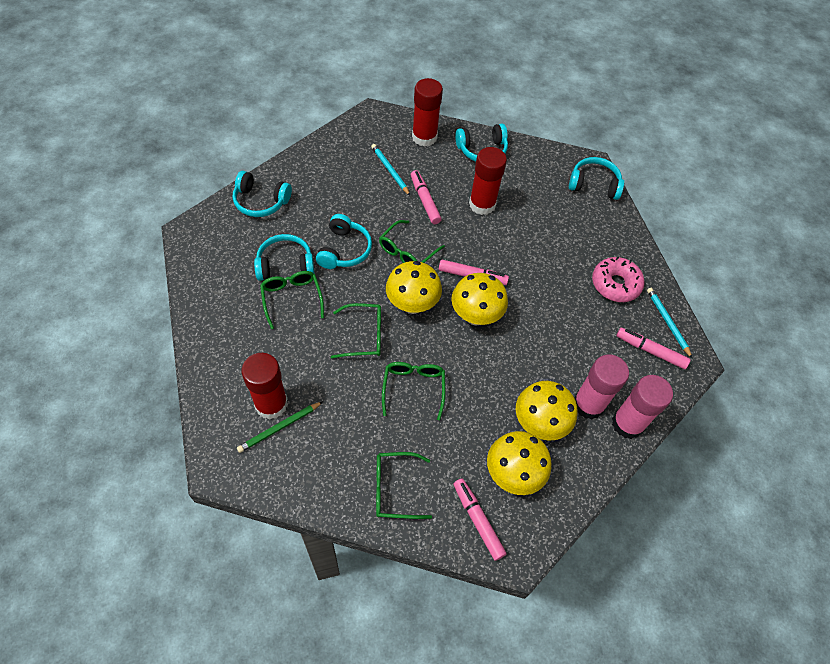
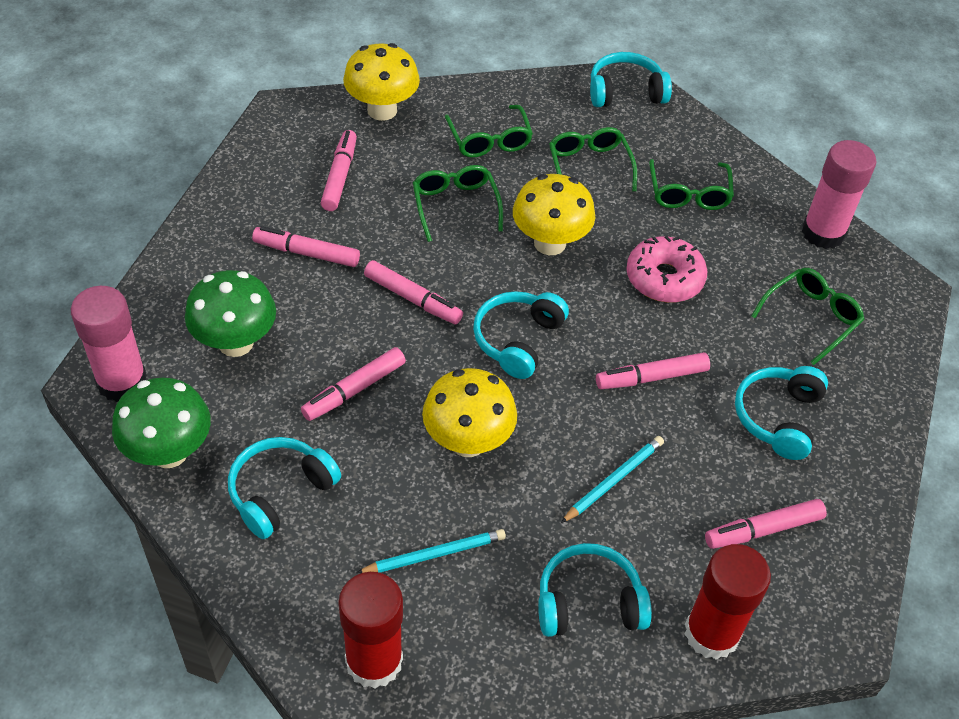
green mushroom: none = 0 -> [112,378,211,468] [185,270,276,357] = 2
green pencil: [237,401,323,453] = 1 -> none = 0
pink marker: [411,170,442,224] [439,260,509,285] [453,478,507,561] [617,328,691,369] = 4 -> [252,226,360,267] [301,347,406,421] [321,130,357,211] [364,260,463,324] [596,352,710,389] [705,499,827,549] = 6
red glue stick: [242,353,288,420] [412,78,443,147] [469,147,507,215] = 3 -> [338,572,403,689] [684,544,771,660] = 2
yellow mushroom: [386,261,442,314] [451,273,508,326] [487,431,551,495] [516,381,578,441] = 4 -> [343,43,420,121] [422,368,517,457] [513,174,595,255] = 3

